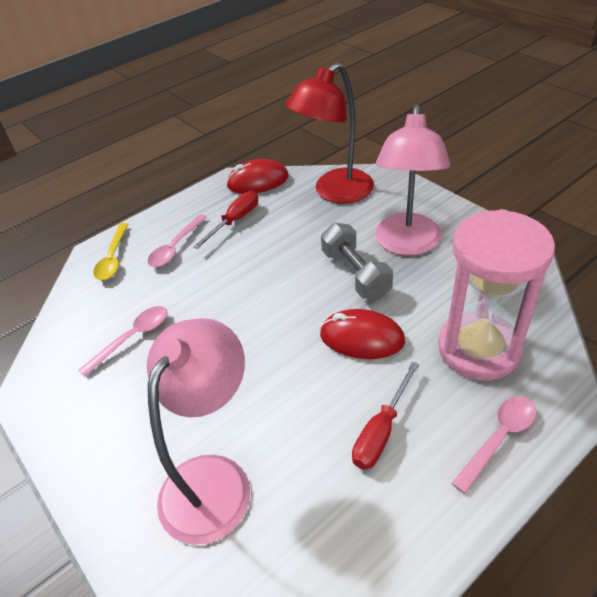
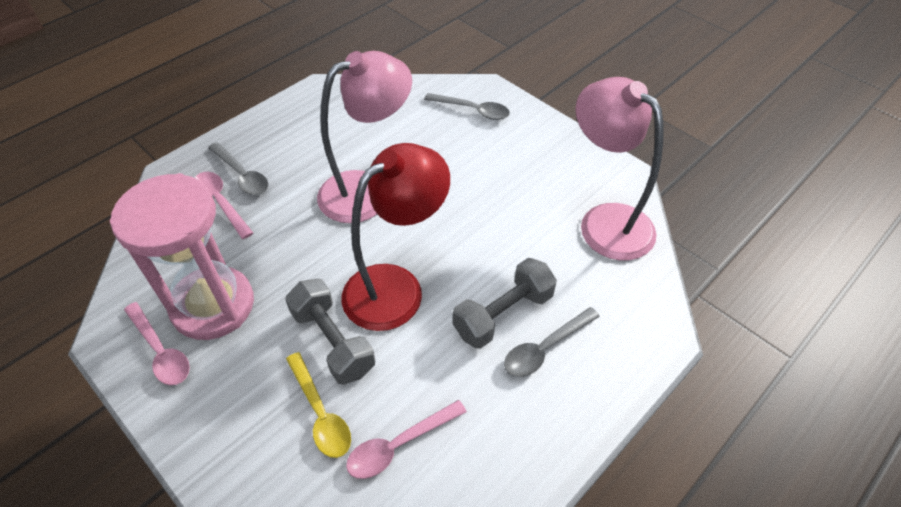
grey dumbbell: [321,223,393,299] = 1 -> [285,279,375,384] [453,258,557,349] = 2
grey spoon: none = 0 -> [208,142,268,195] [424,93,510,120] [504,307,600,377] = 3
red mouse: [226,159,289,194] [320,309,405,359] = 2 -> none = 0
red screwdriver: [193,191,258,249] [352,362,419,470] = 2 -> none = 0

